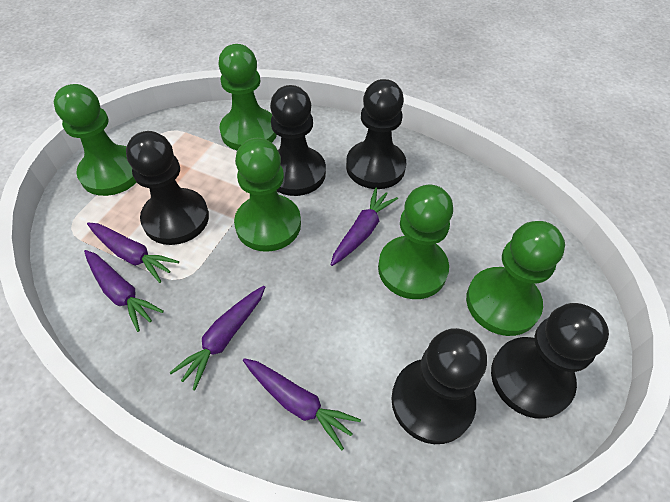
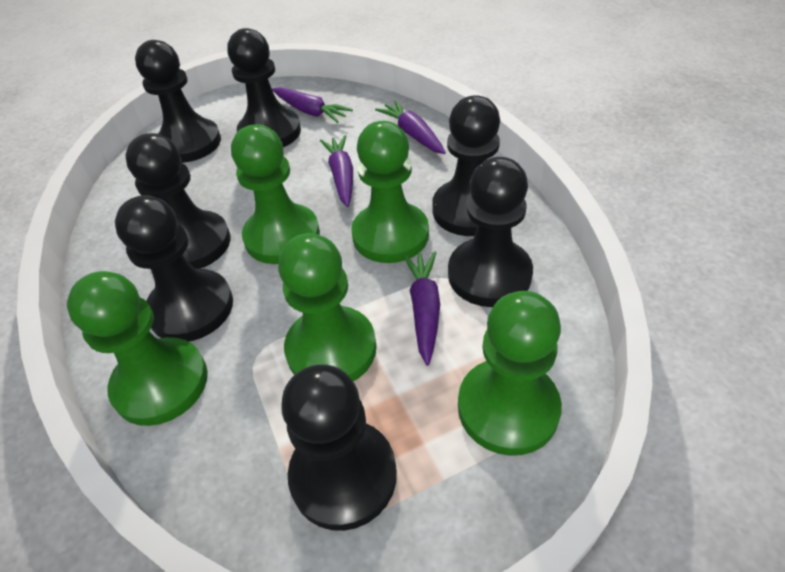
black pawn: [126,131,209,245] [270,85,326,196] [346,79,406,189] [391,328,487,444] [491,303,609,419] = 5 -> [115,195,233,342] [125,133,230,269] [135,40,221,163] [227,28,301,147] [281,364,397,531] [432,95,500,236] [448,157,533,307] = 7
purple carrot: [84,250,164,332] [87,222,179,283] [169,286,265,390] [243,358,361,450] [331,188,398,266] = 5 -> [272,87,353,123] [320,135,353,207] [375,100,446,154] [403,251,440,366] = 4

